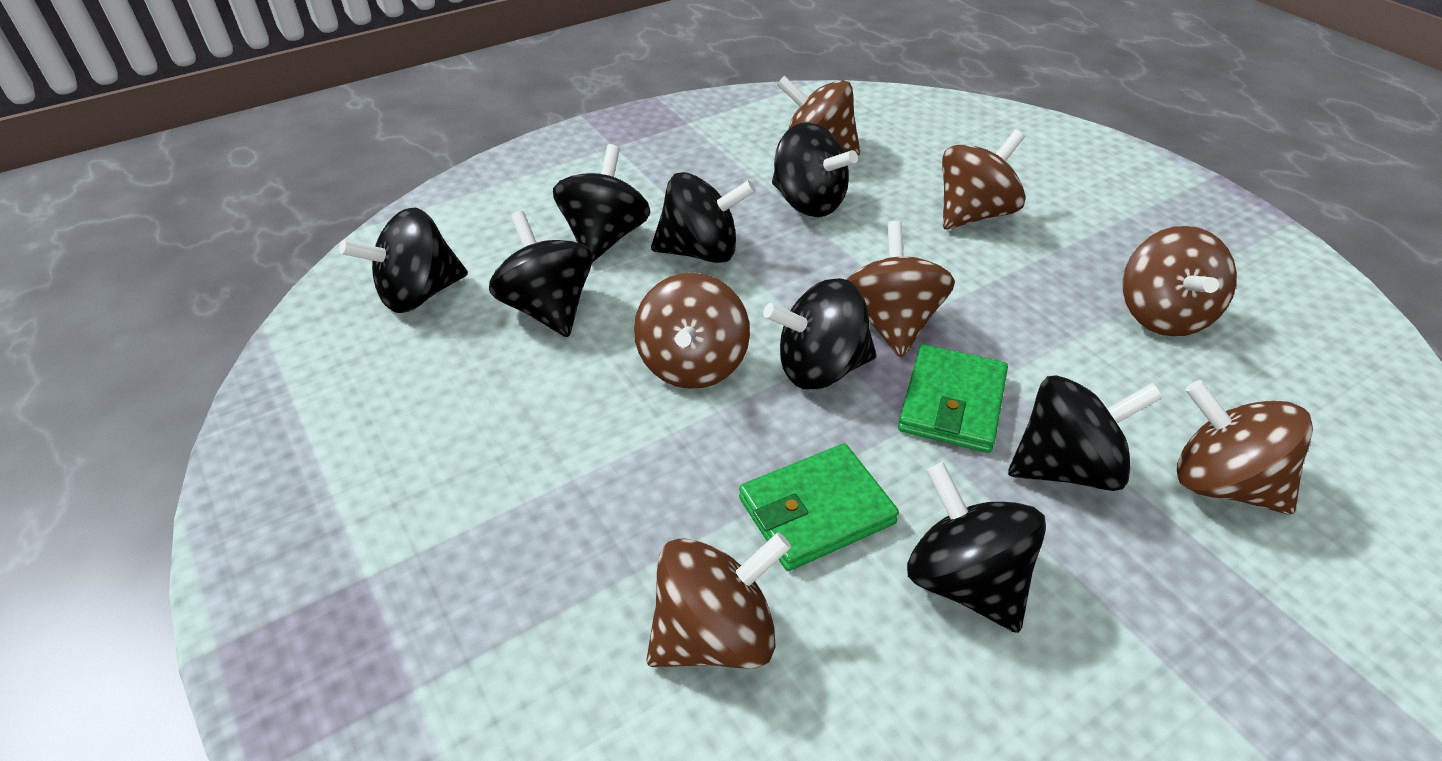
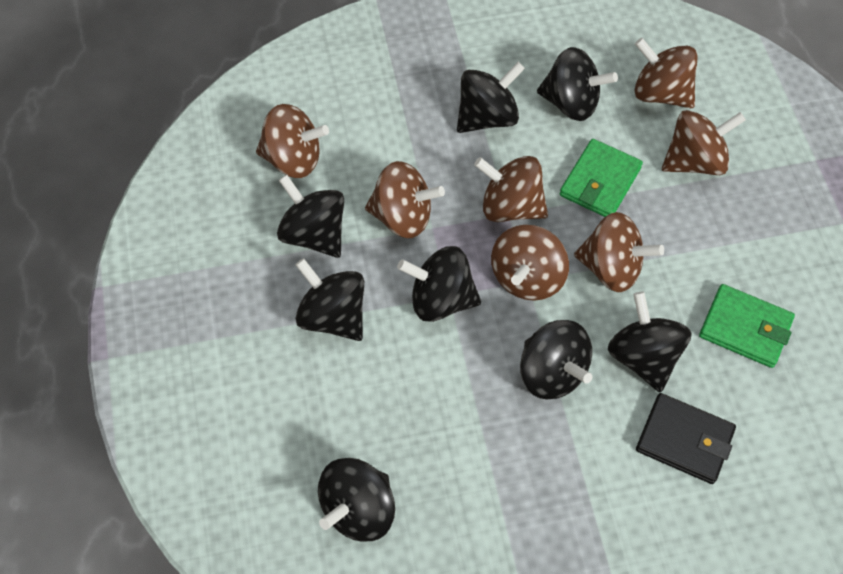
black wallet: none = 0 -> [636,393,736,484] = 1

